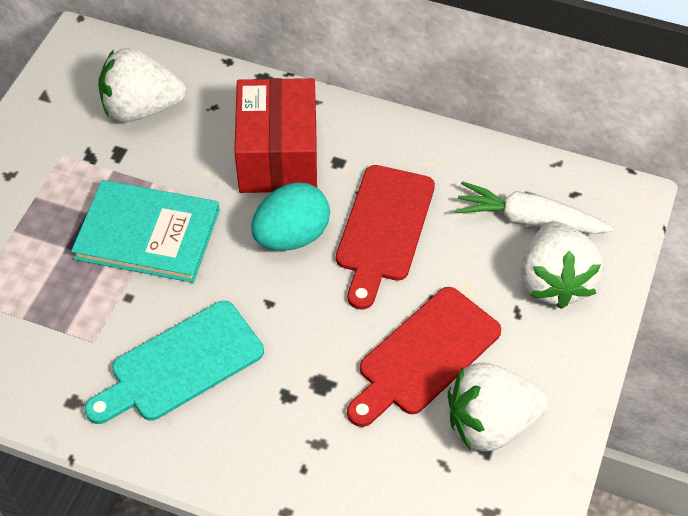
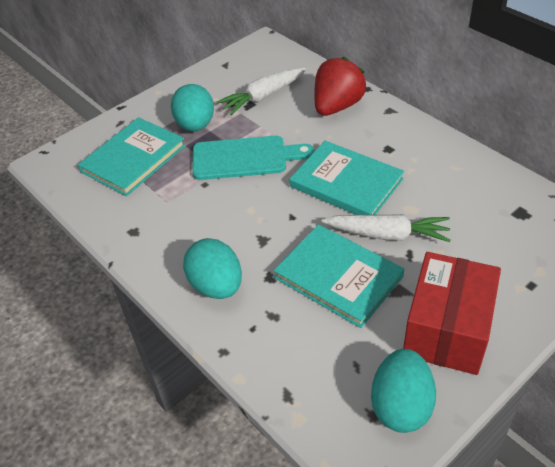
red cutting board: [336,165,435,310] [347,287,501,427] = 2 -> none = 0
red strawberry: none = 0 -> [314,57,366,116] = 1
turquoise book: [71,180,220,283] = 1 -> [78,117,186,196] [274,224,404,328] [290,141,404,215] = 3
turquoise egg: [251,182,330,251] = 1 -> [171,84,214,131] [183,238,242,299] [371,349,436,433] = 3
white carrot: [454,181,614,234] = 1 -> [216,68,307,115] [322,214,451,242] = 2
white strawberry: [98,48,186,122] [448,363,549,451] [521,221,604,309] = 3 -> none = 0

